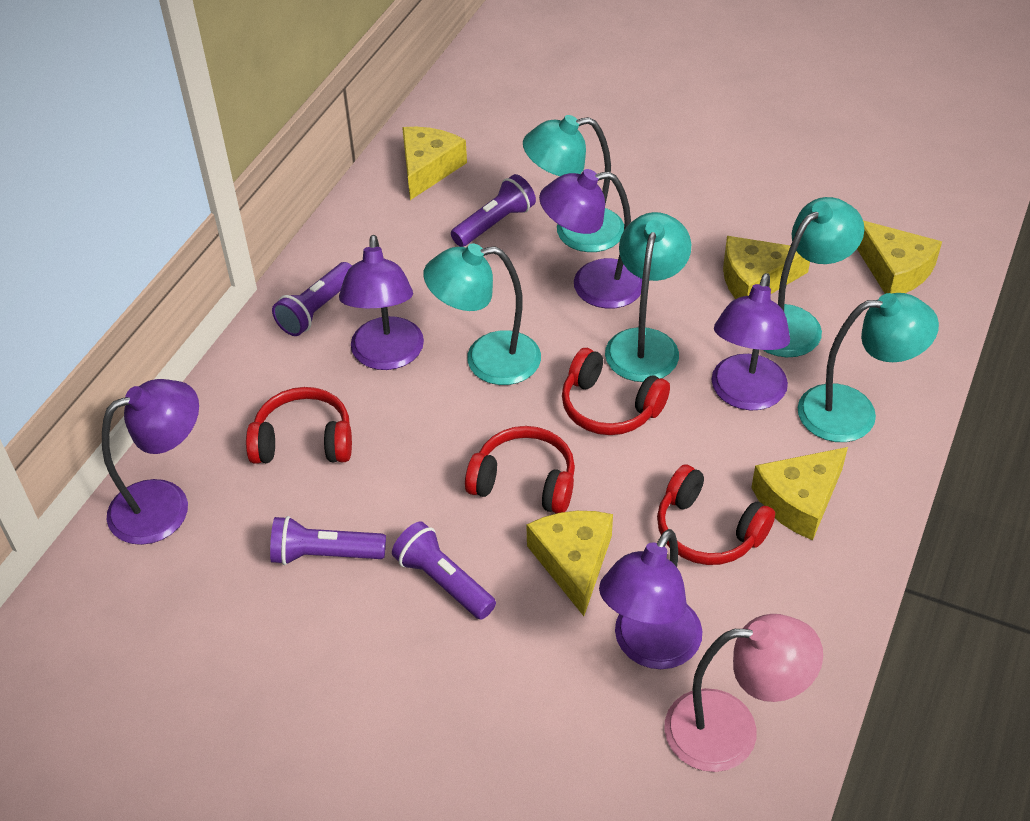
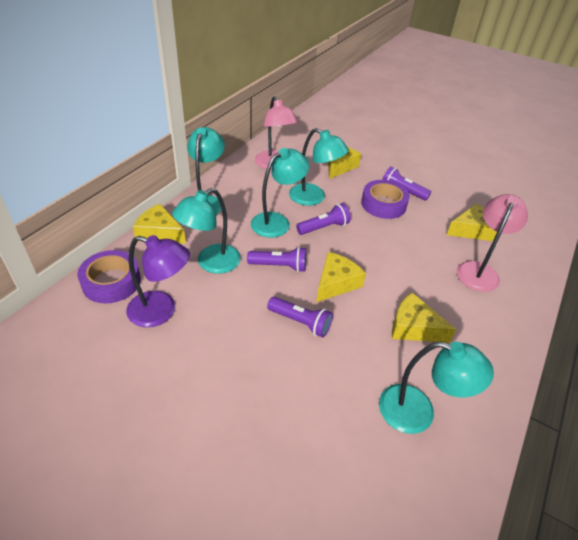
pink lamp: [664,614,823,772] = 1 -> [255,96,298,169] [456,194,528,292] = 2
purple lamp: [102,379,199,545] [339,235,424,370] [539,169,642,309] [599,529,702,669] [712,273,790,411] = 5 -> [126,235,190,327] = 1
purple tape: none = 0 -> [77,250,141,303] [361,180,410,219] = 2
red headphones: [246,387,352,464] [465,426,575,514] [562,348,670,435] [657,464,775,565] = 4 -> none = 0

